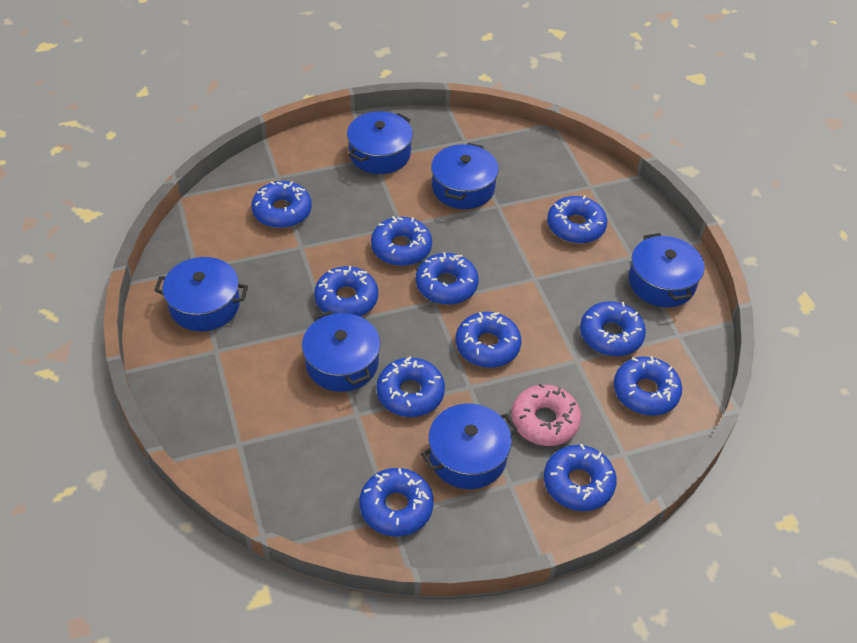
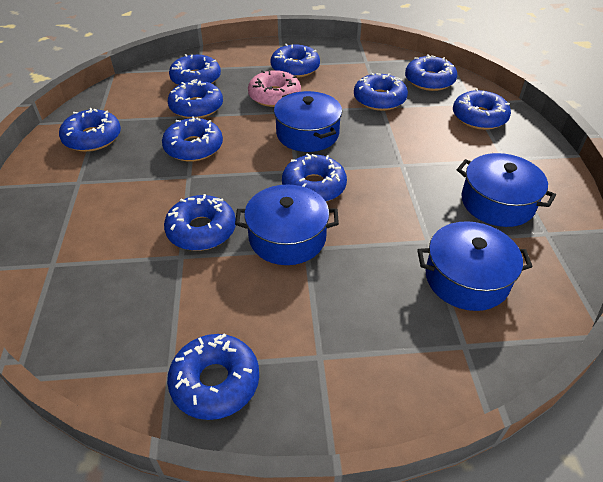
blue pot: [154,257,248,331] [302,311,380,392] [347,111,413,174] [421,404,518,489] [431,143,499,209] [629,233,705,307] = 6 -> [235,184,339,265] [274,91,342,152] [417,221,533,311] [457,153,556,227] = 4

